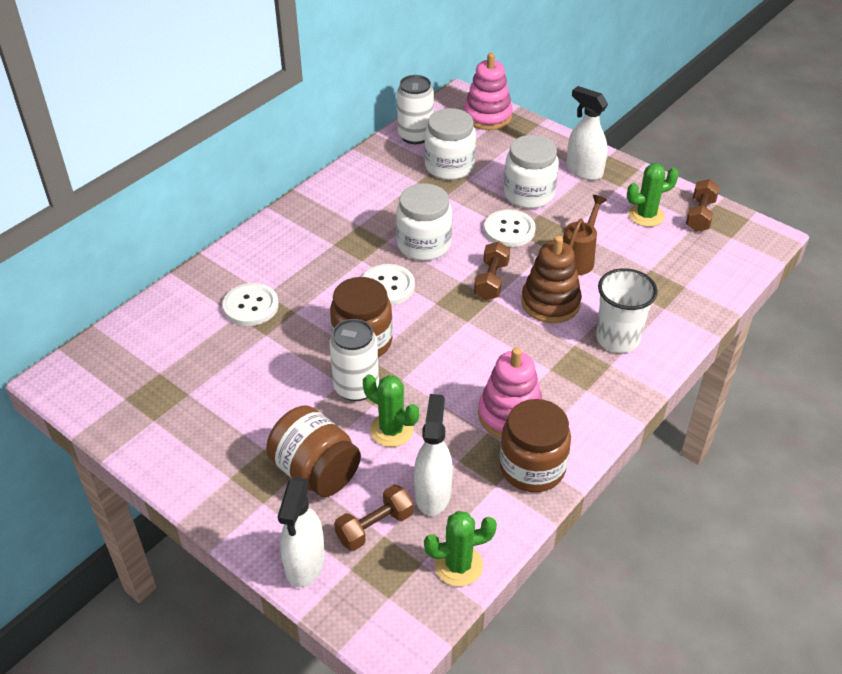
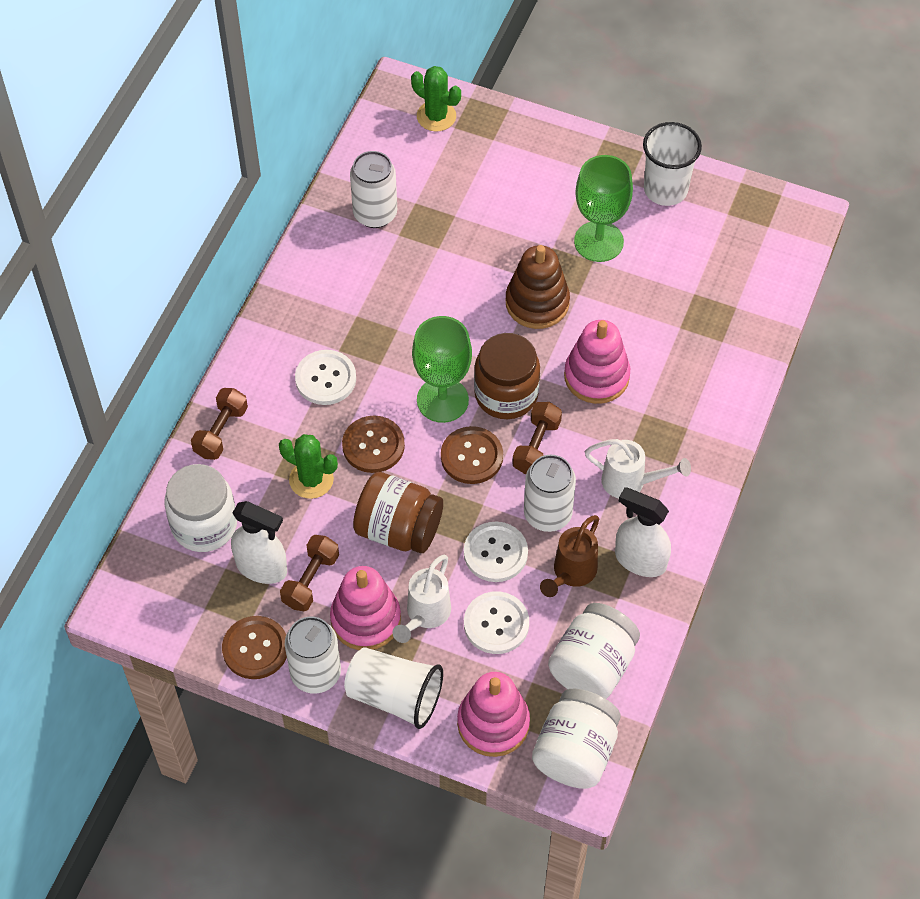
brown button: none = 0 -> [222,616,287,679] [342,416,405,473] [441,426,503,484] = 3
brown jar: [266,405,361,497] [330,277,393,357] [499,399,571,492] = 3 -> [353,472,443,553] [474,333,540,419] = 2
green cactus: [363,374,419,447] [424,511,497,586] [627,163,679,227] = 3 -> [279,434,338,499] [411,66,461,131] = 2
green goblet: none = 0 -> [412,316,472,423] [574,155,633,262] = 2
pink stacking toy: [464,53,513,130] [478,347,543,438] = 2 -> [330,566,401,650] [457,672,530,757] [564,320,630,404] = 3
white can: [329,319,379,401] [397,75,434,144] = 2 -> [285,617,341,693] [350,151,397,228] [524,455,576,532] = 3
white cup: [596,268,658,353] = 1 -> [344,647,443,729] [643,122,702,206] = 2
white spray bottle: [278,477,325,587] [414,394,453,516] [566,86,608,180] = 3 -> [231,501,287,584] [615,487,671,577] = 2
white watering can: none = 0 -> [393,555,451,643] [585,439,691,498] = 2

